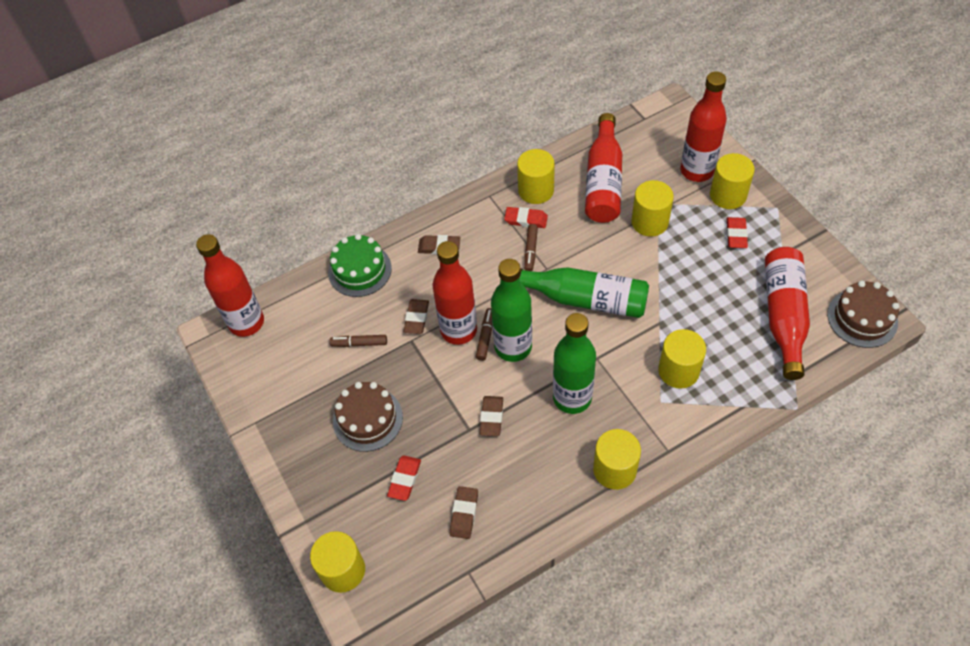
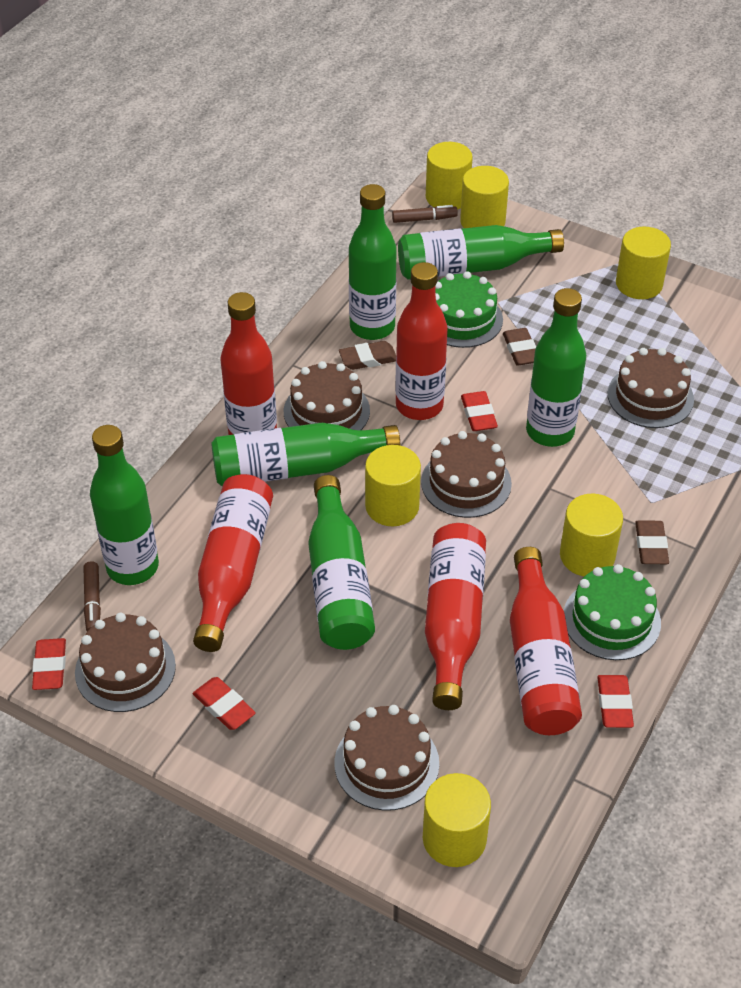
brown cake: [333,382,403,452] [827,281,899,348] = 2 -> [75,613,176,712] [284,361,370,430] [334,705,439,811] [421,431,512,518] [608,348,694,428] = 5
brown eraser: [403,299,429,334] [418,235,460,254] [450,486,478,539] [480,396,503,436] = 4 -> [339,341,396,370] [503,328,536,366] [635,520,669,564] = 3
brown marker: [329,335,387,347] [476,308,492,361] [524,224,538,271] = 3 -> [84,561,101,631] [392,205,458,223] = 2
green bottle: [491,259,532,362] [519,267,649,318] [553,313,596,414] = 3 -> [90,425,159,585] [211,423,400,486] [308,475,375,650] [349,184,397,340] [398,225,564,280] [526,288,586,447] = 6
green cake: [328,234,392,297] = 1 -> [435,271,503,348] [564,564,661,660] = 2
red eraser: [387,455,421,501] [504,207,548,228] [727,217,748,248] = 3 -> [32,638,66,690] [193,677,256,730] [461,391,498,431] [597,675,634,728] = 4

